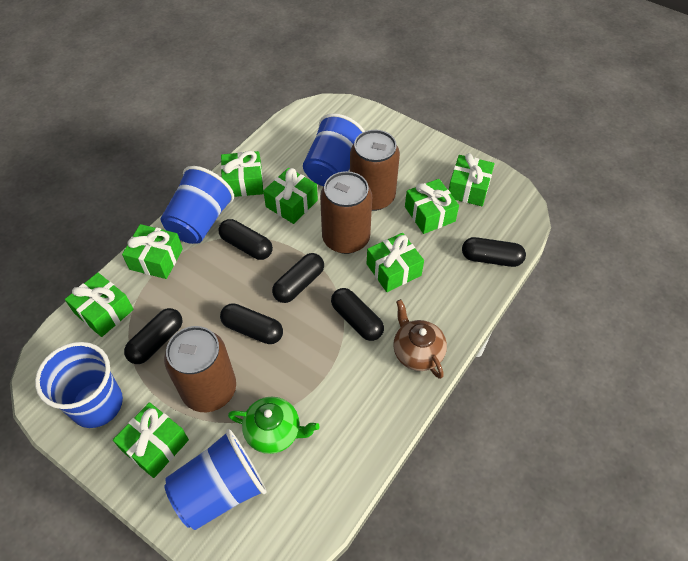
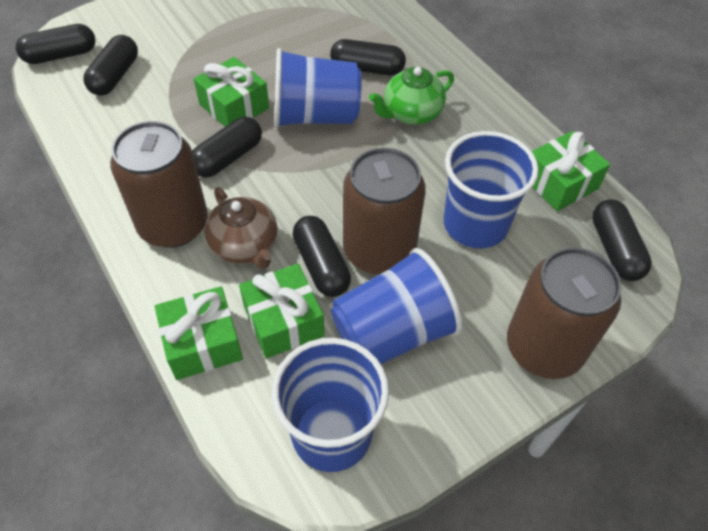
green gift: [65,273,134,337] [113,402,189,478] [122,224,183,279] [221,151,263,197] [263,168,318,224] [367,233,424,292] [405,179,459,234] [449,153,495,206] = 8 -> [155,286,243,380] [194,57,269,127] [239,264,325,358] [531,131,610,211] = 4

